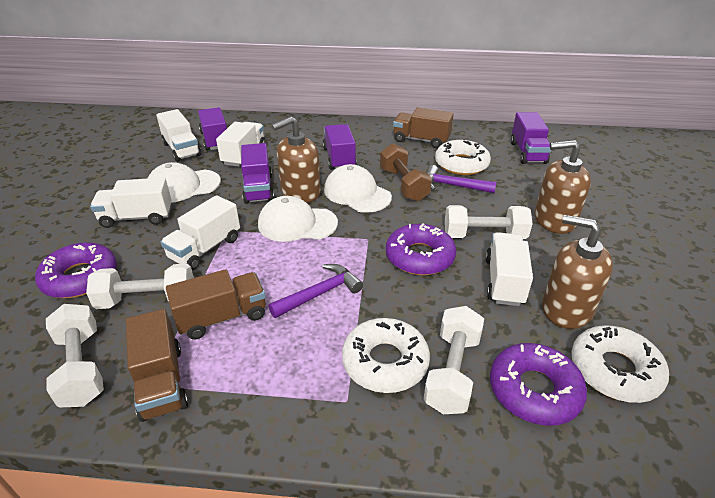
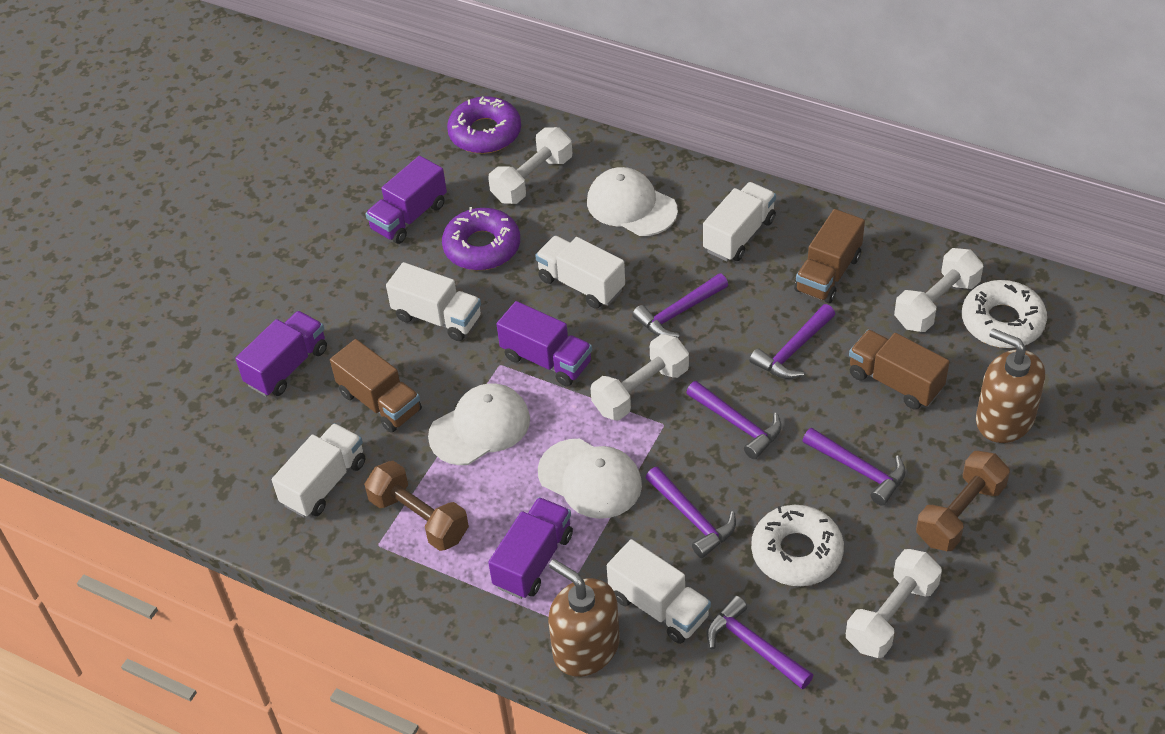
brown dumbbell: [380,144,432,201] = 1 -> [364,461,469,551] [916,451,1010,551] = 2
brown soap dispenser: [272,116,321,203] [535,140,591,234] [542,215,613,329] = 3 -> [548,559,620,677] [976,328,1045,443] = 2
purple donut: [35,242,117,298] [386,224,456,275] [490,343,587,426] = 3 -> [442,207,520,270] [447,96,521,154] = 2
purple hammer: [268,264,363,318] [427,165,497,193] = 2 -> [632,273,728,338] [646,467,736,558] [686,381,781,459] [707,595,814,690] [750,304,835,379] [802,428,906,506] = 6
white donut: [342,318,430,393] [435,140,491,175] [571,325,669,403] = 3 -> [751,505,844,586] [962,280,1047,348] = 2

